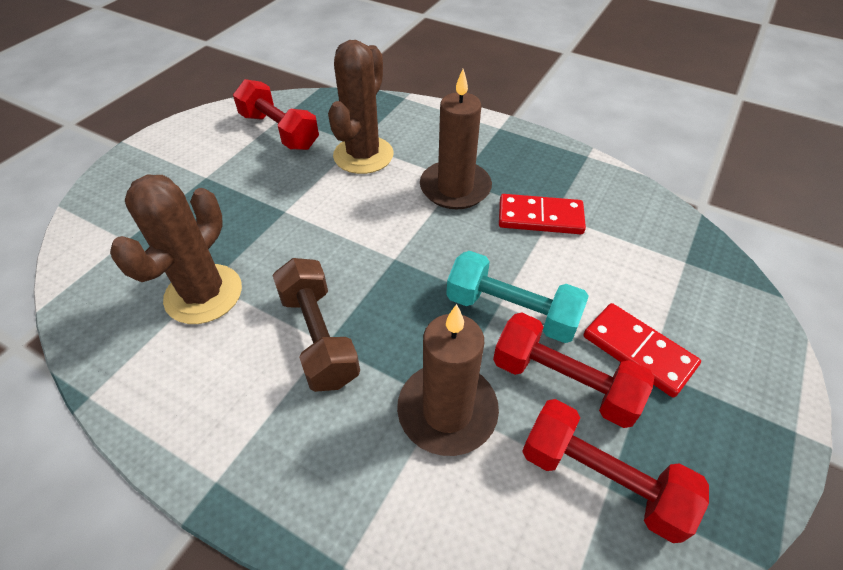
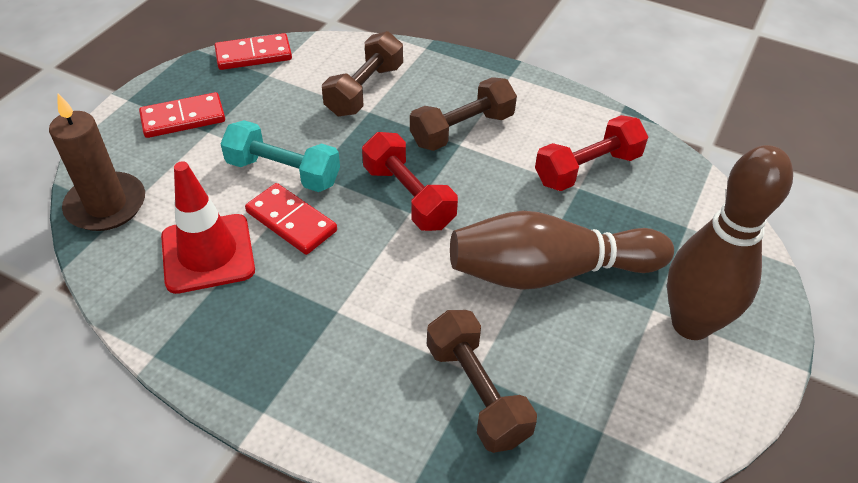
brown bowling pin: none = 0 -> [450,211,674,290] [667,145,793,340] = 2
brown cactus: [110,175,242,324] [328,40,394,174] = 2 -> none = 0
brown candle: [397,304,499,456] [420,69,492,209] = 2 -> [49,94,145,231] = 1
brown dumbbell: [272,258,360,392] = 1 -> [322,31,403,117] [410,77,517,151] [427,310,537,453] = 3
red domino: [499,194,586,234] [584,303,701,397] = 2 -> [139,92,225,138] [215,33,292,70] [245,183,337,255] = 3
red dumbbell: [233,79,319,150] [493,312,654,428] [522,399,709,543] = 3 -> [362,132,458,231] [535,115,648,191] = 2
red traffic cone: none = 0 -> [161,161,255,294] = 1

